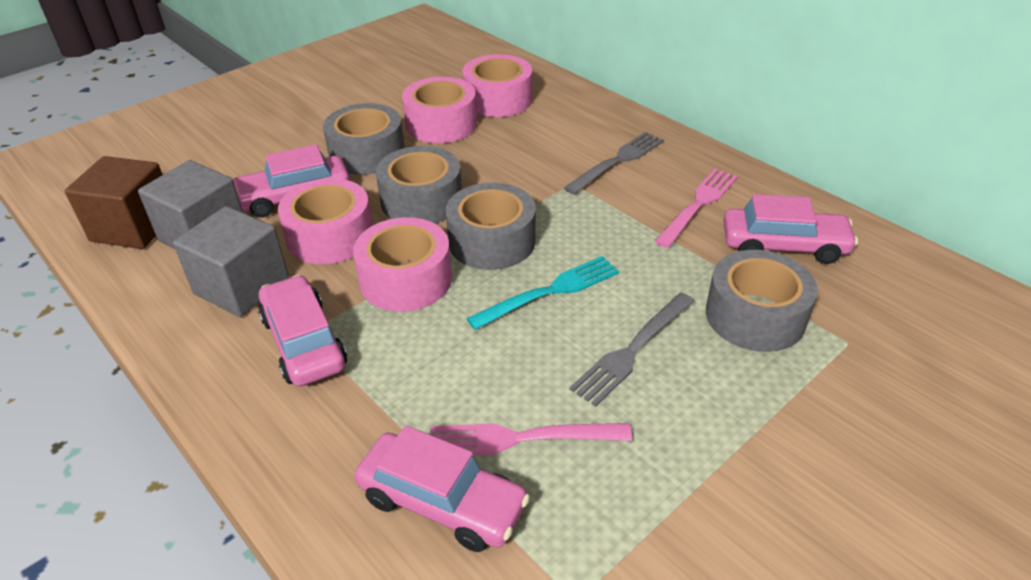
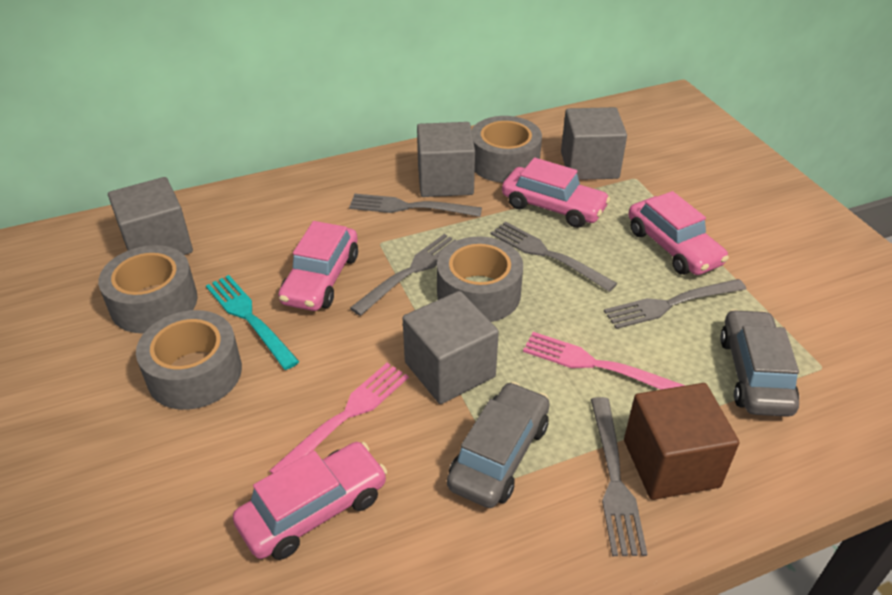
grey car: none = 0 -> [447,382,550,508] [720,309,799,417] = 2
grey cube: [138,160,243,249] [173,206,289,317] = 2 -> [108,177,193,255] [403,291,499,404] [417,122,475,197] [561,107,627,180] = 4
grey fork: [564,132,664,194] [569,293,695,407] = 2 -> [349,194,482,217] [350,234,457,316] [490,221,617,292] [591,397,647,556] [604,279,746,329] = 5
pink tape: [278,178,373,264] [353,217,452,312] [402,77,477,143] [462,54,532,117] = 4 -> none = 0

